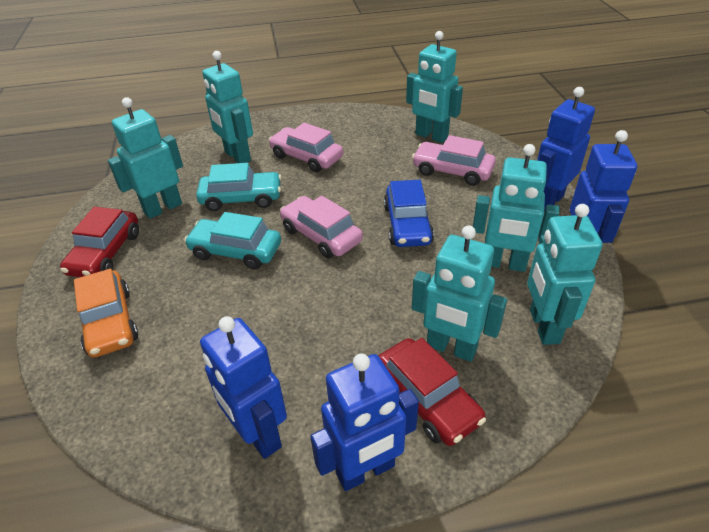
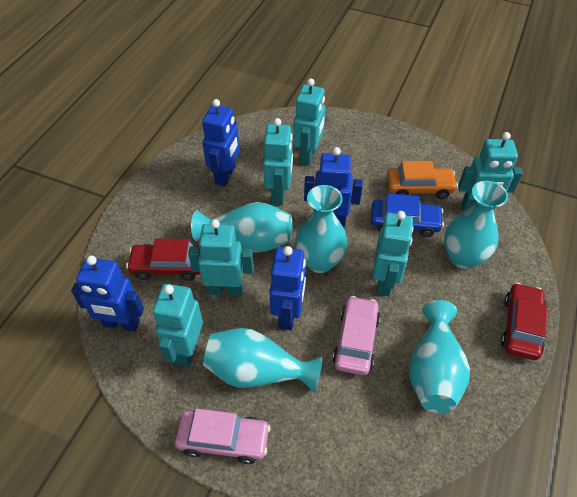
pink car: [269,123,343,172] [280,196,363,258] [412,135,496,186] = 3 -> [175,409,270,464] [333,296,380,375] = 2
turquoise car: [184,212,281,269] [196,163,282,211] = 2 -> none = 0
turquoise vase: none = 0 -> [191,202,292,252] [203,328,322,393] [295,185,347,273] [409,300,470,413] [444,181,508,269] = 5

